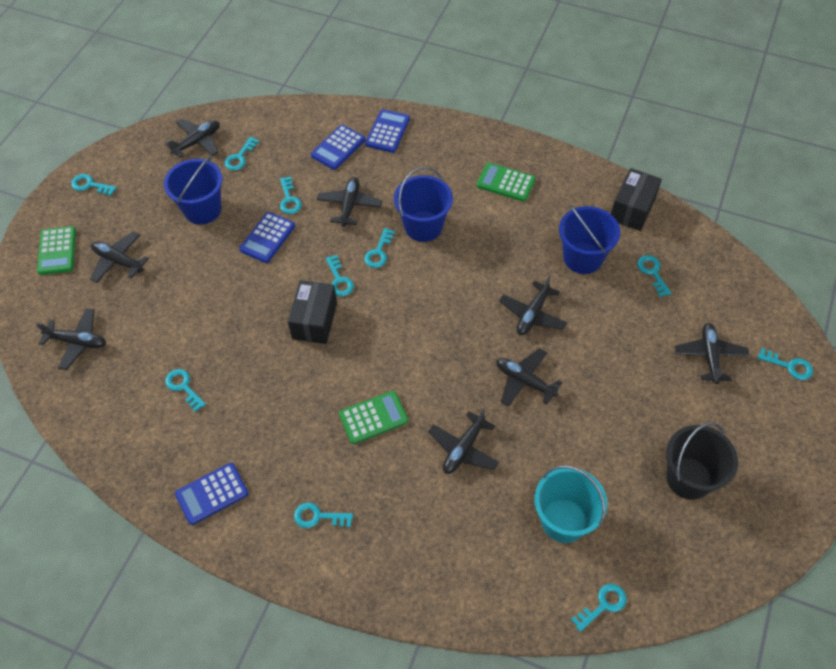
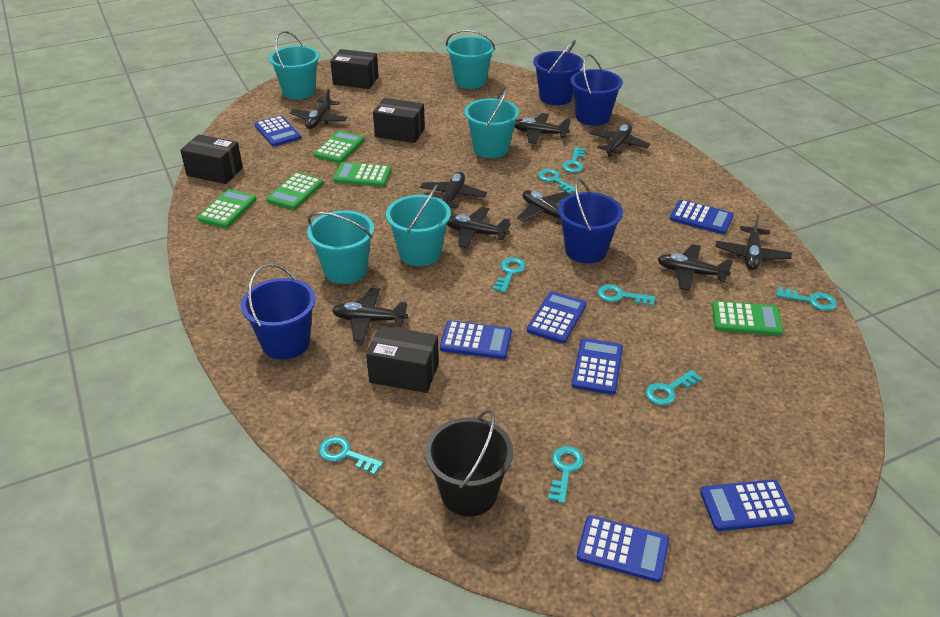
black box: [288,280,337,344] [611,168,662,231] = 2 -> [180,134,243,184] [330,49,379,89] [366,325,439,393] [373,98,425,143] = 4
black plane: [36,308,106,370] [90,231,149,283] [165,119,220,158] [317,177,382,227] [428,408,499,474] [496,348,562,407] [499,275,567,335] [674,323,749,384] = 8 -> [290,88,347,129] [332,288,408,342] [420,172,487,208] [447,207,511,248] [514,113,571,144] [517,190,571,225] [589,124,650,157] [658,244,734,291] [716,214,792,270] = 9
blue bucket: [164,156,222,225] [394,167,453,242] [559,205,620,274] = 3 -> [241,264,316,360] [533,40,583,105] [558,178,623,263] [570,54,623,126] = 4
blue calculator: [175,463,249,525] [239,212,295,263] [311,125,365,170] [365,109,410,153] = 4 -> [255,116,301,147] [440,320,512,359] [527,291,587,343] [572,338,623,395] [577,515,669,582] [670,200,734,234] [700,480,795,531] = 7
green calculator: [37,226,76,275] [339,391,408,444] [477,163,536,202] = 3 -> [197,189,257,228] [266,172,323,210] [314,131,365,163] [333,162,392,187] [712,301,783,336] = 5
turquoise bucket: [534,465,607,543] = 1 -> [269,31,319,100] [307,210,374,284] [386,184,451,266] [446,30,495,89] [464,86,519,158] = 5
turquoise key: [71,174,116,196] [165,369,206,412] [224,137,260,171] [280,177,302,214] [294,503,353,528] [326,255,354,296] [364,228,395,268] [571,584,627,632] [637,255,671,297] [758,348,813,380] = 10 -> [319,436,384,475] [493,257,526,293] [538,169,575,194] [548,446,584,503] [562,147,586,173] [598,284,656,306] [646,370,702,405] [776,287,837,311] = 8

